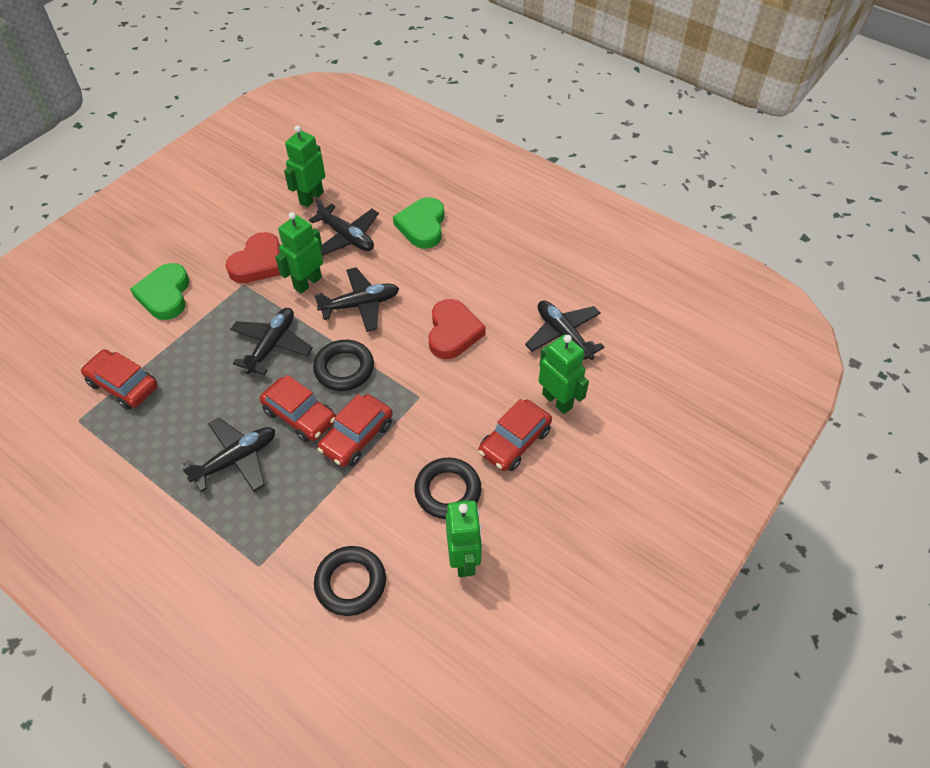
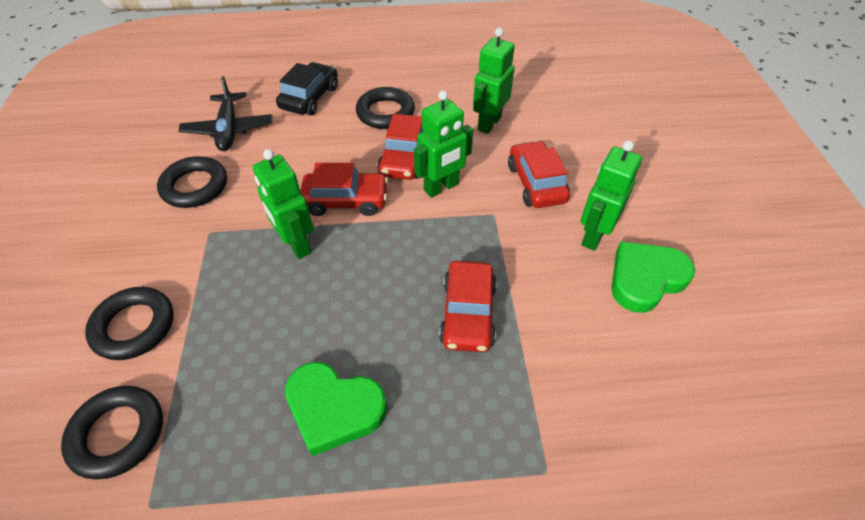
black car: none = 0 -> [276,62,338,116] = 1
black plane: [181,418,275,492] [230,308,313,375] [309,197,379,256] [314,267,399,332] [525,301,605,360] = 5 -> [179,76,272,151] = 1
black ring: [313,340,374,391] [314,546,386,616] [414,458,481,519] = 3 -> [61,386,163,479] [85,287,174,360] [157,156,227,208] [356,87,415,129] = 4
red heart: [226,232,280,283] [428,299,486,359] = 2 -> none = 0

